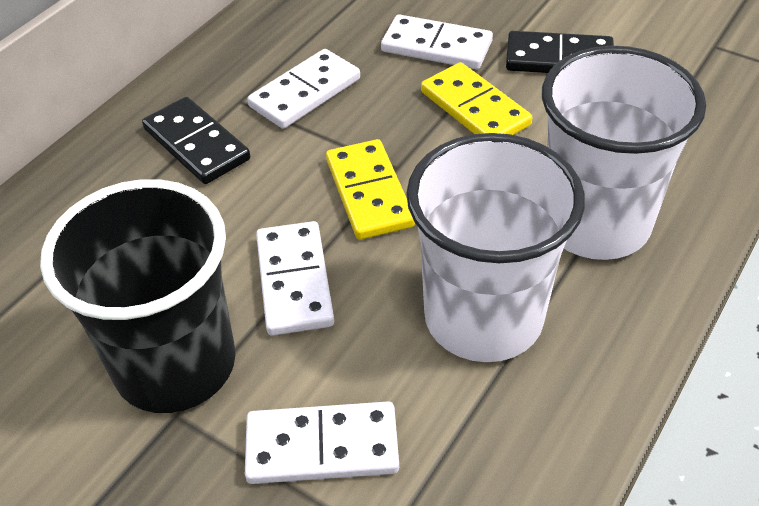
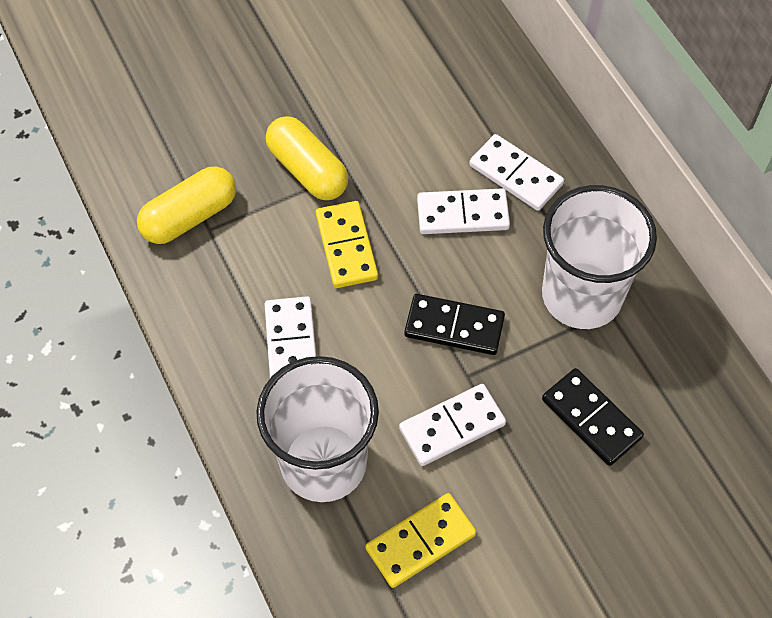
black cup: [40,179,236,413] = 1 -> none = 0
yellow capsule: none = 0 -> [137,166,236,244] [266,116,349,200] = 2

